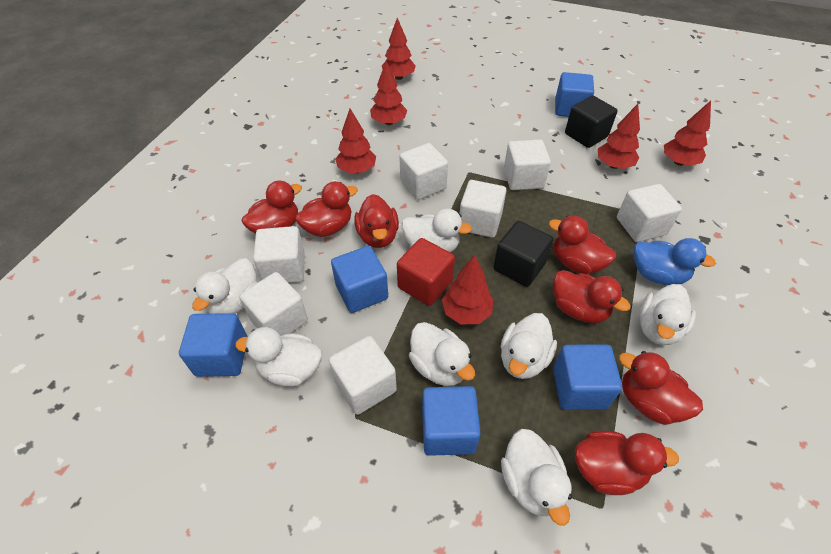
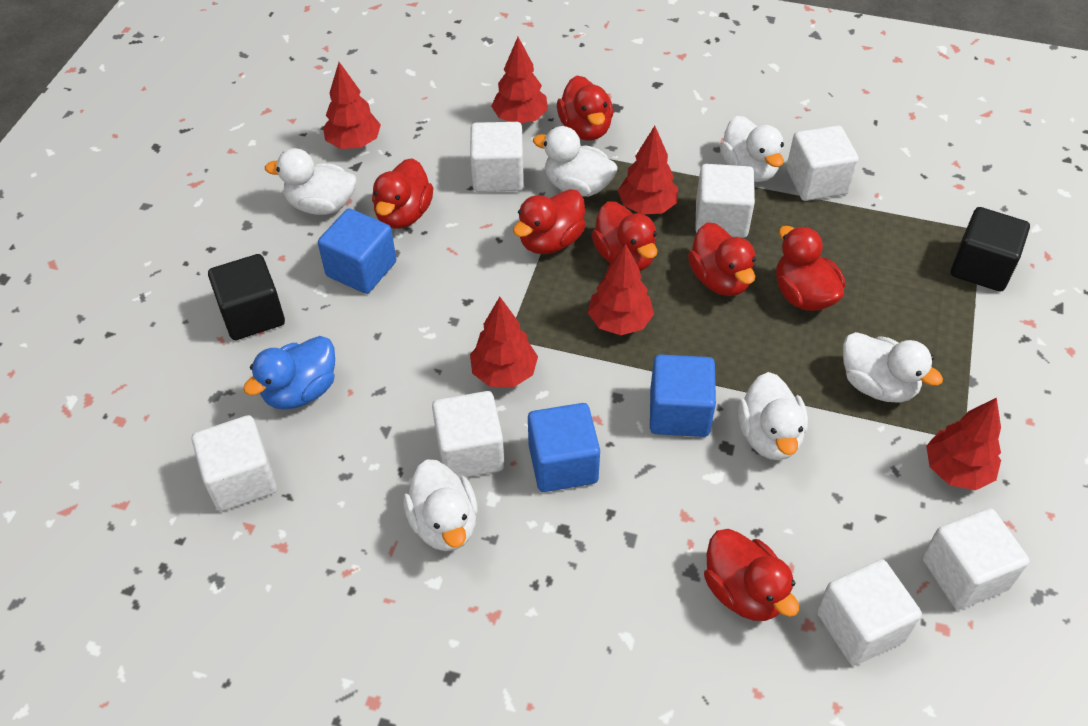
blue cube: [179,313,248,377] [331,246,388,313] [422,386,481,456] [553,344,622,410] [555,72,594,117] = 5 -> [318,208,396,294] [528,403,600,492] [650,354,716,437] = 3
red cube: [397,238,455,306] = 1 -> none = 0
white duck: [192,258,258,314] [235,327,322,386] [402,209,472,252] [409,322,475,386] [501,313,557,379] [501,429,572,526] [639,284,696,345] = 7 -> [265,148,356,215] [403,459,478,551] [533,126,618,197] [720,116,784,182] [738,372,808,460] [843,332,943,403] = 6

